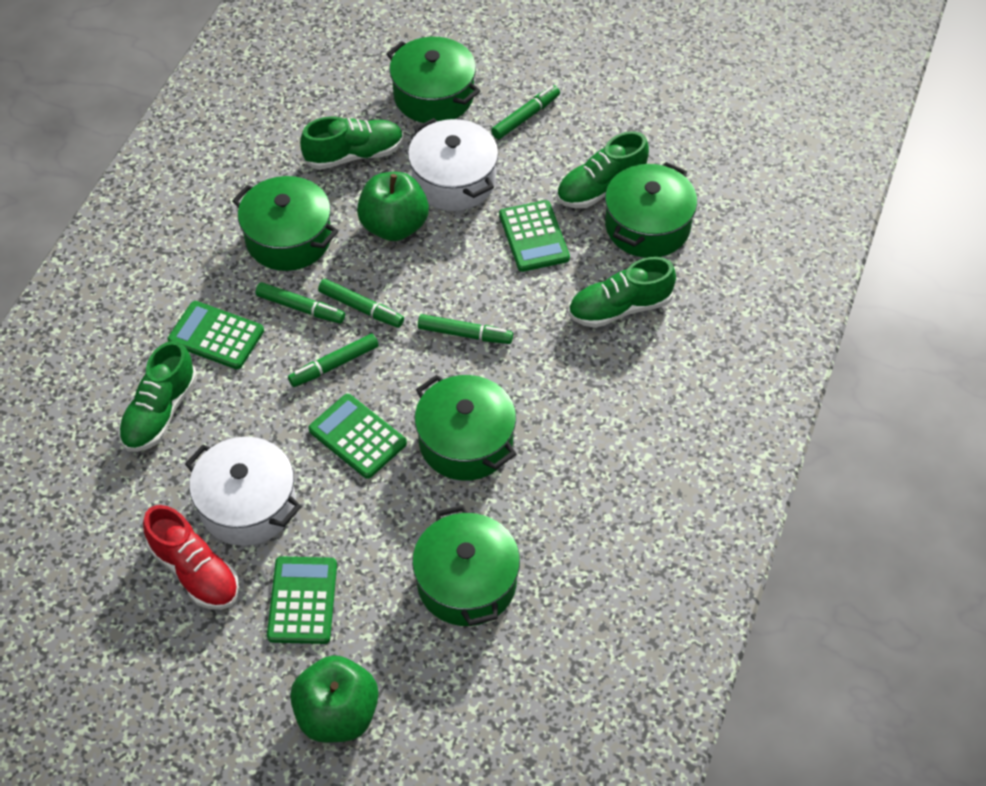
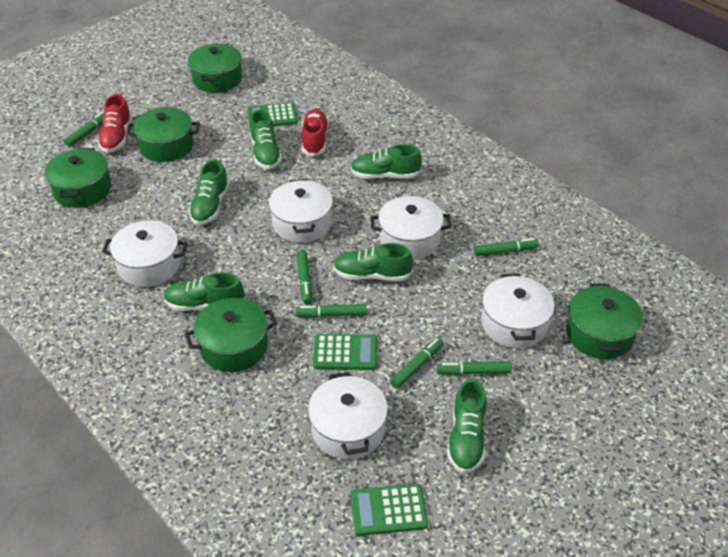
green apple: [290,655,379,743] [357,172,429,241] = 2 -> none = 0
green calculator: [167,301,264,369] [267,556,337,644] [308,394,407,479] [499,200,570,272] = 4 -> [247,103,298,127] [313,334,377,370] [351,483,428,536] = 3
green marker: [256,282,345,324] [288,333,379,387] [318,279,404,328] [418,314,513,344] [491,85,560,139] = 5 -> [64,112,104,147] [296,304,367,318] [297,251,312,305] [390,337,443,389] [437,361,512,375] [474,238,539,256] = 6
green shoe: [118,341,197,452] [300,117,404,170] [556,131,649,208] [568,257,676,328] = 4 -> [164,272,245,311] [188,160,229,225] [250,110,282,169] [333,243,413,281] [350,144,422,179] [447,379,487,473] = 6
red shoe: [143,505,239,610] = 1 -> [97,94,132,153] [302,109,329,156] = 2
white pot: [185,437,302,546] [408,118,498,211] = 2 -> [102,221,188,287] [269,179,333,243] [308,372,388,459] [370,196,452,260] [481,274,555,348] = 5

